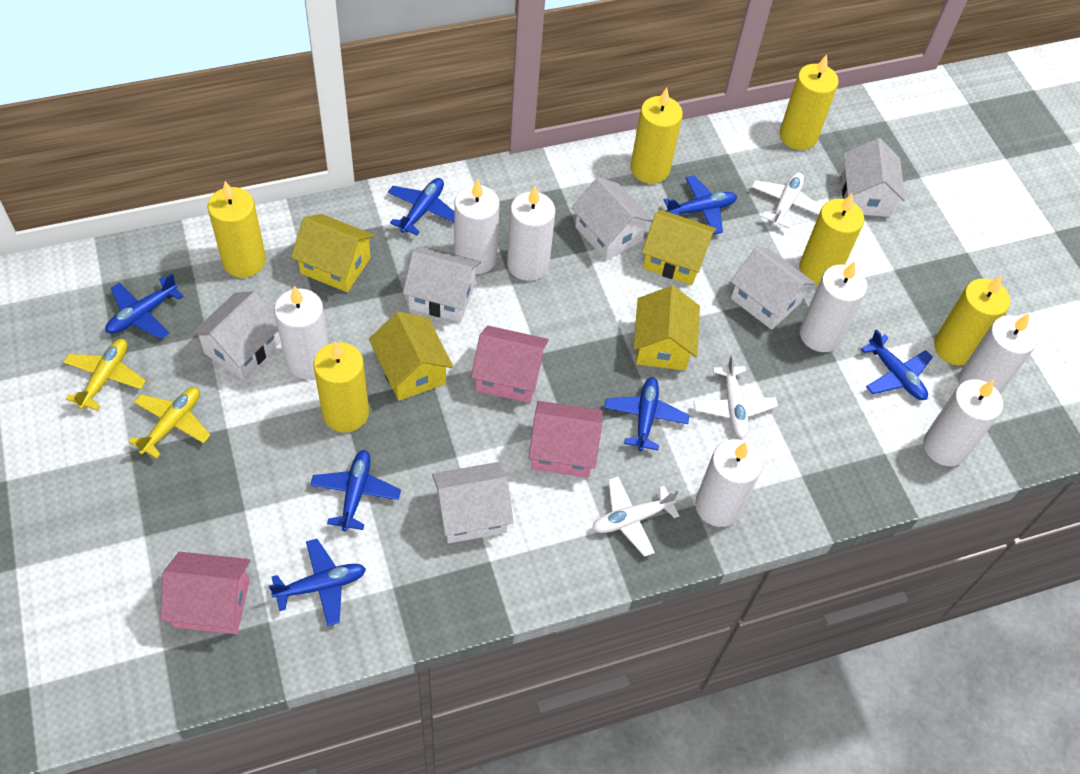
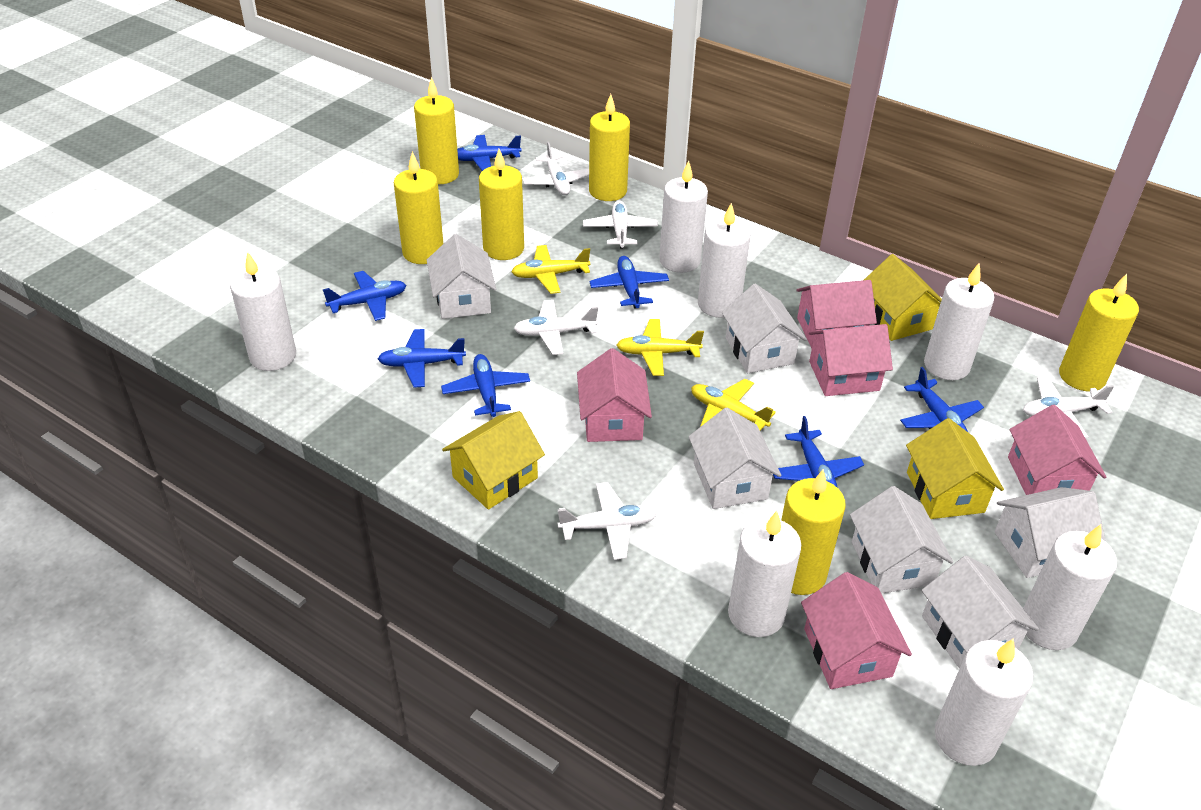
pink house: [160,552,250,634] [471,325,548,403] [528,401,603,478] = 3 -> [577,348,652,442] [797,280,877,349] [801,572,912,689] [809,324,893,396] [1008,405,1106,495] = 5
white plane: [592,476,679,557] [694,355,778,438] [752,172,822,228] = 3 -> [513,300,598,355] [522,142,589,195] [557,482,657,560] [583,200,658,248] [1023,376,1114,438] = 5
yellow house: [291,214,375,292] [369,312,453,401] [634,285,700,371] [642,210,716,285] = 4 -> [442,411,545,510] [864,254,942,341] [906,418,1004,519] = 3
yellow plane: [63,339,146,411] [128,387,211,459] = 2 -> [512,245,590,294] [616,319,704,376] [691,379,776,431] = 3

